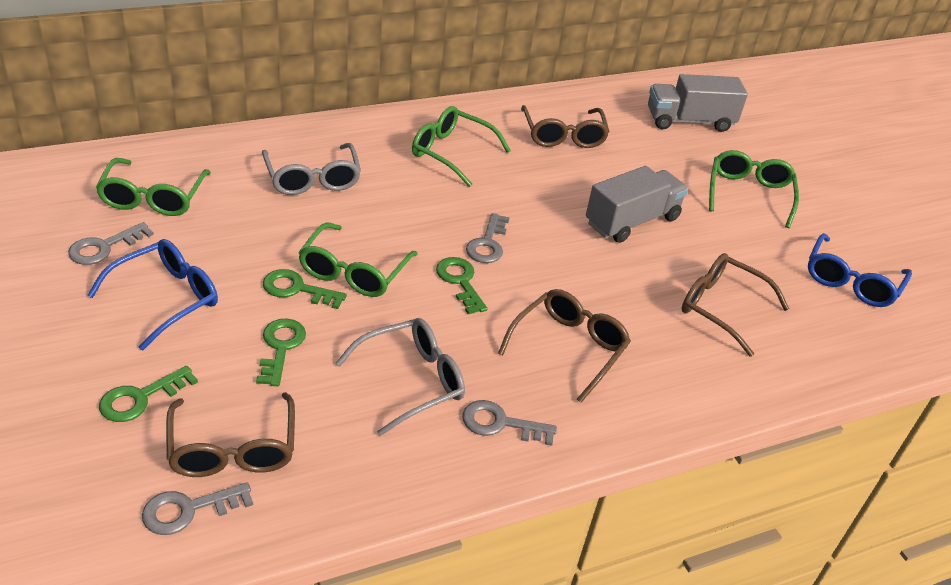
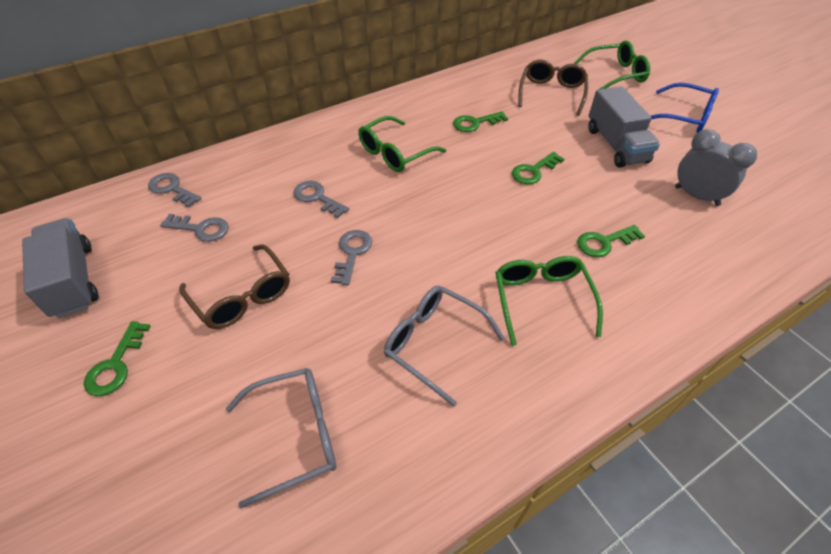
blue glasses: [87,239,218,350] [808,233,912,307] = 2 -> [651,83,719,133] = 1
brown glasses: [166,392,295,477] [498,289,631,403] [521,105,610,148] [682,253,789,357] = 4 -> [179,244,290,329] [518,60,588,116] = 2
green glasses: [96,158,211,216] [298,222,418,297] [412,106,511,187] [709,150,799,228] = 4 -> [358,116,446,172] [495,256,603,346] [574,41,650,90] = 3
grey clock: none = 0 -> [675,129,757,206] = 1

